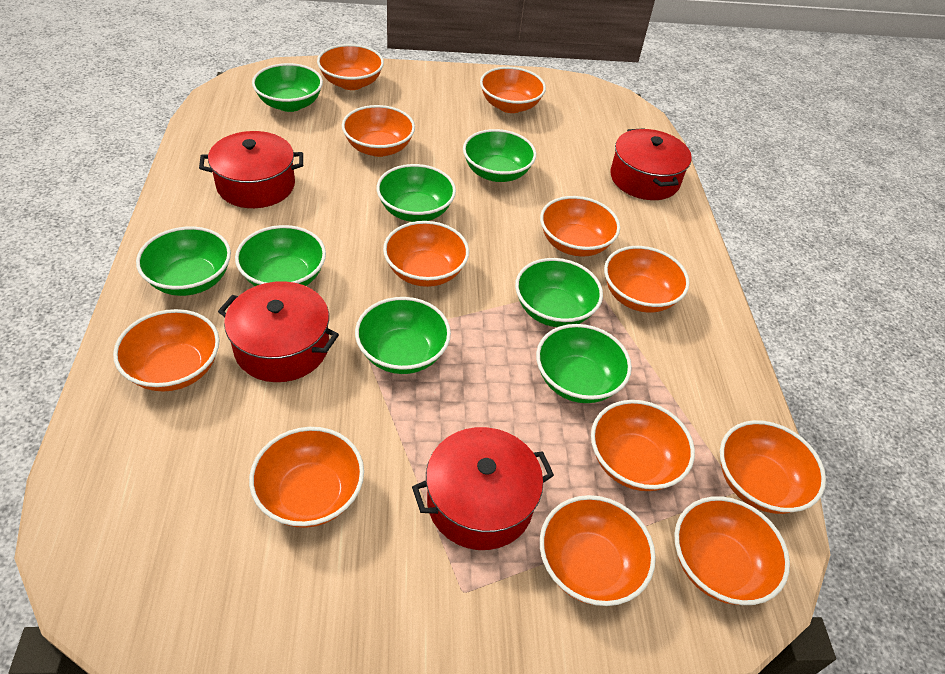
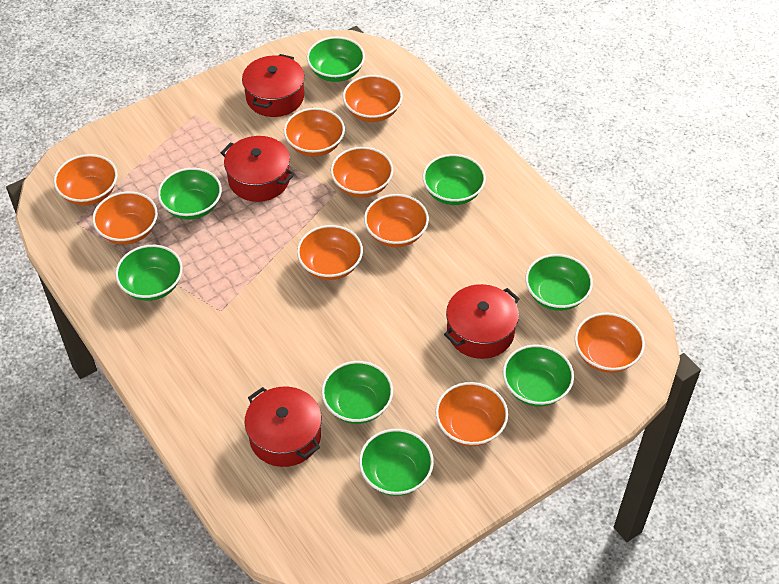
orange bowl: [113,309,220,392] [249,427,364,528] [317,44,384,90] [342,105,415,157] [383,221,469,287] [480,67,546,113] [540,196,620,257] [540,495,656,606] [591,400,695,491] [604,246,690,313] [674,496,790,605] [720,420,826,514] = 12 -> [54,154,118,206] [92,191,158,245] [284,108,345,157] [297,225,363,280] [331,147,393,198] [343,75,403,122] [364,194,429,247] [435,382,508,446] [575,313,645,373] = 9

